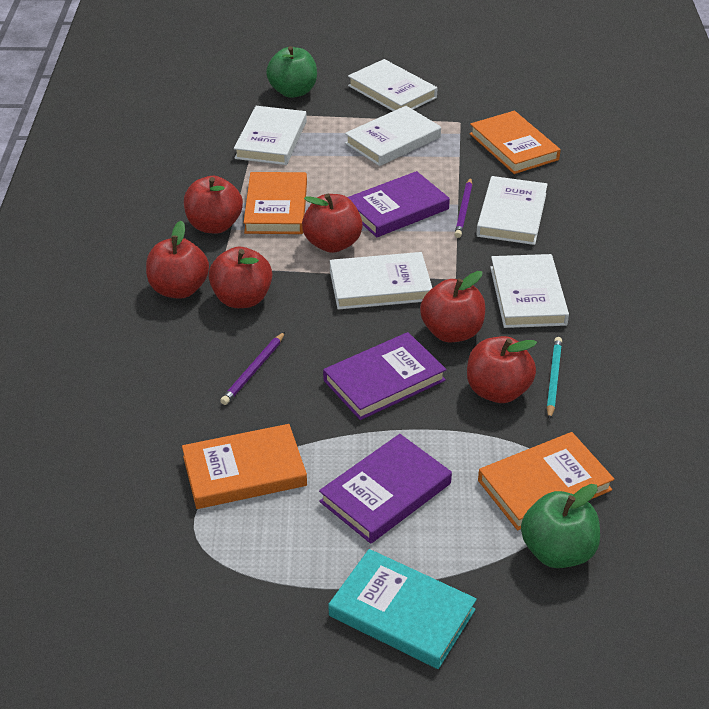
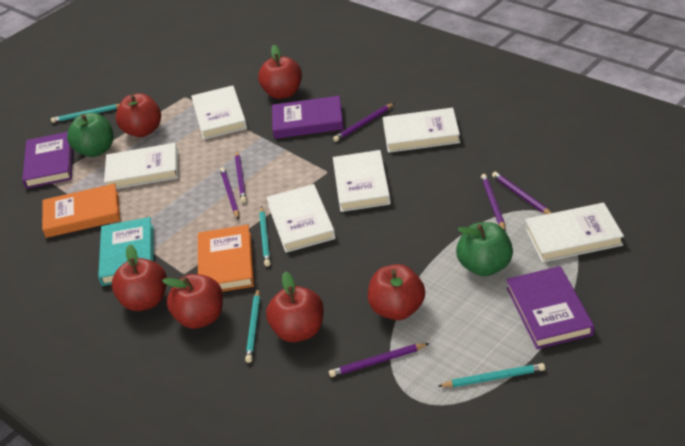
orange book: [182,424,307,509] [243,172,307,234] [470,111,561,174] [478,432,615,530] = 4 -> [42,184,120,238] [198,225,254,292] = 2
purple pencil: [220,332,285,405] [454,178,473,238] = 2 -> [220,167,239,220] [235,151,247,203] [329,343,430,377] [333,103,394,142] [481,174,505,230] [492,172,551,214] = 6
turquoise pencil: [546,337,562,420] = 1 -> [51,104,120,123] [245,289,260,363] [259,206,271,266] [438,363,545,387] = 4

